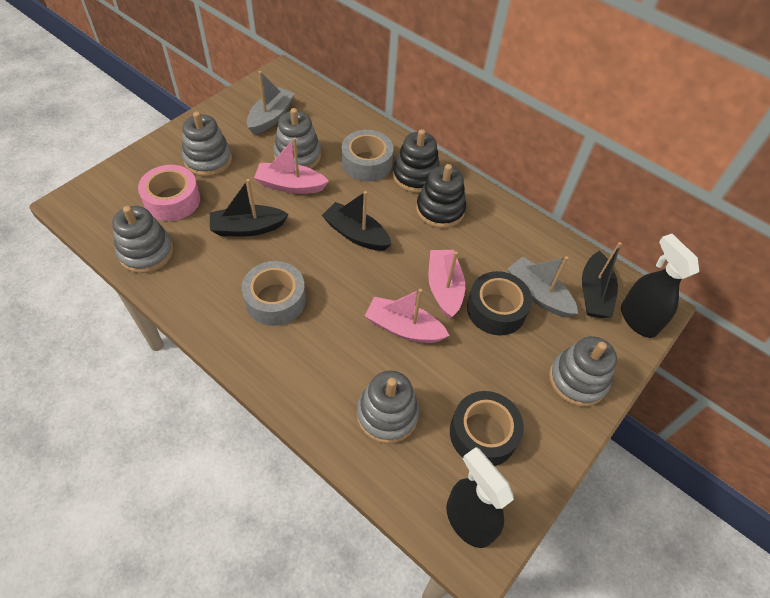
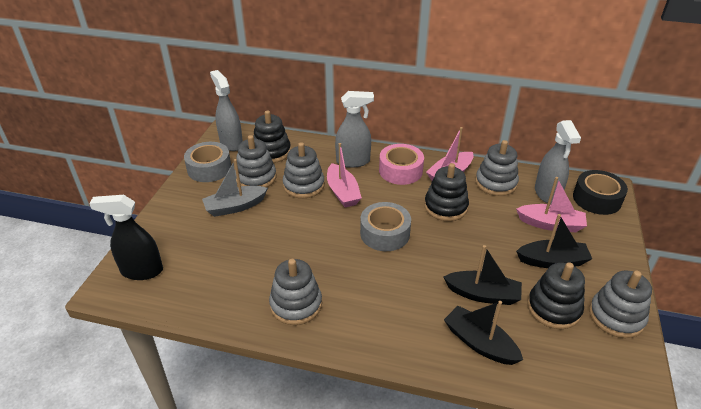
black spray bottle: [446,447,514,548] [621,234,699,338] = 2 -> [89,195,163,280] = 1
black stacking toy: [393,129,440,193] [416,164,466,228] = 2 -> [253,110,291,163] [424,163,469,221] [527,262,585,329] = 3
black tape: [450,391,524,466] [467,271,532,335] = 2 -> [573,170,628,215] = 1
grey boat: [247,71,295,135] [507,256,578,317] = 2 -> [202,159,268,217] = 1
grey spray bottle: none = 0 -> [210,70,243,151] [335,91,374,168] [535,120,581,203] = 3

